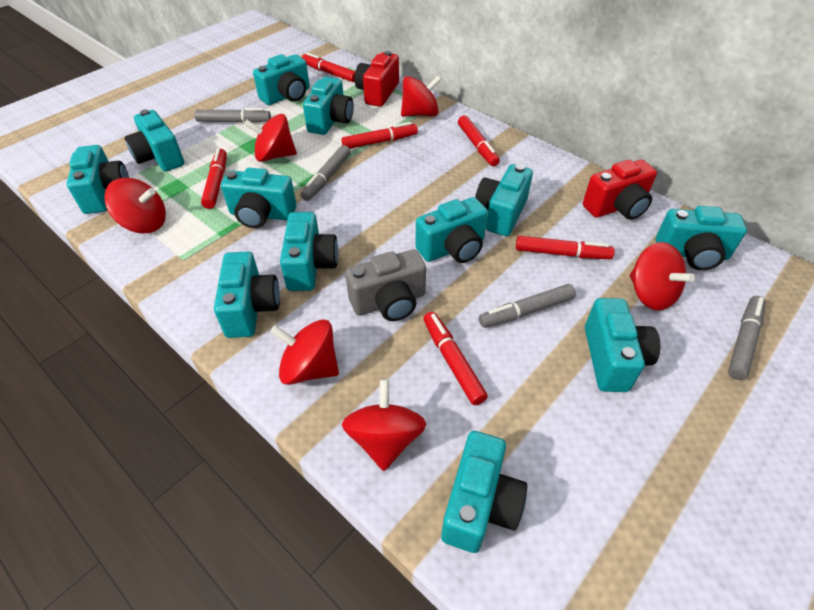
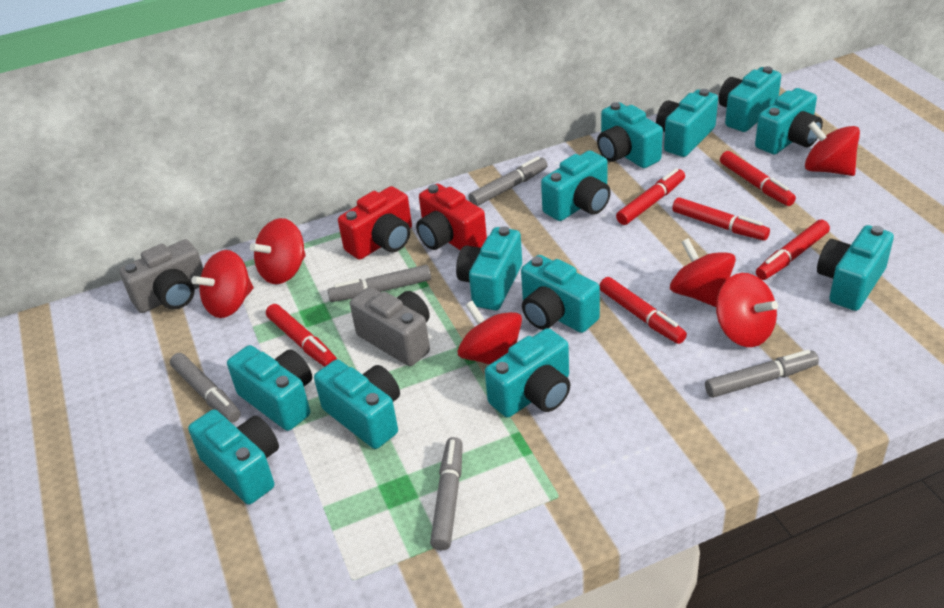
grey camera: [345,249,426,321] = 1 -> [119,239,203,313] [350,287,430,366] = 2
grey marker: [194,108,271,123] [301,145,351,201] [479,284,576,328] [728,296,766,380] = 4 -> [170,353,241,423] [328,265,431,302] [430,437,463,550] [469,156,548,206] [705,350,819,398] = 5

